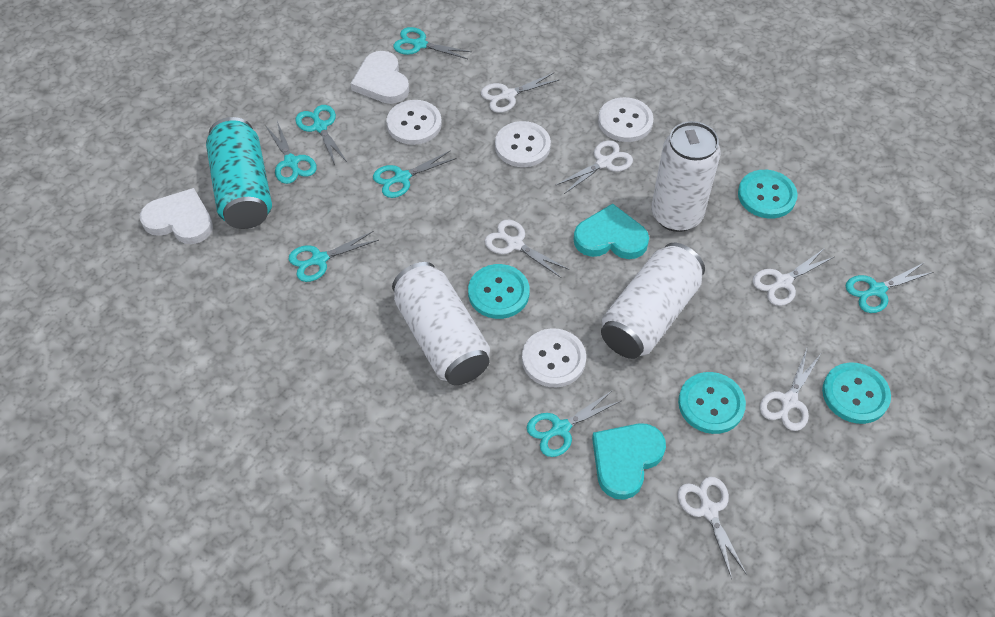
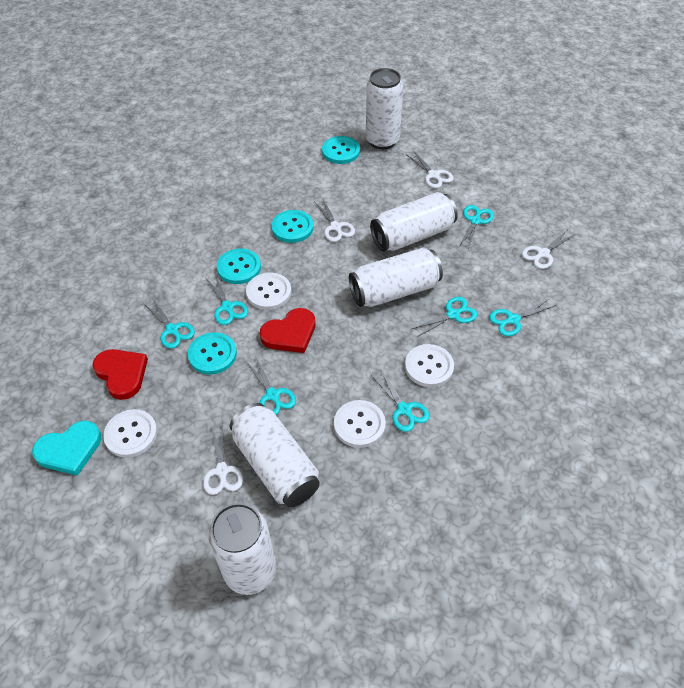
red heart: none = 0 -> [92,349,148,400] [260,308,316,353] = 2
turquoise can: [206,117,272,229] = 1 -> none = 0
turquoise heart: [573,203,649,259] [592,423,666,500] = 2 -> [32,421,101,476] = 1
white can: [392,262,490,385] [601,243,705,359] [651,121,721,232] = 3 -> [208,503,276,595] [230,403,320,507] [349,247,443,307] [366,68,403,149] [370,192,458,251] = 5
white heart: [140,188,213,244] [351,51,409,104] = 2 -> none = 0
white scissors: [481,73,560,113] [485,220,569,278] [556,140,633,194] [678,477,747,579] [753,248,834,306] [760,349,821,431] = 6 -> [203,423,243,495] [315,199,355,242] [407,151,454,188] [522,231,576,269] = 4

